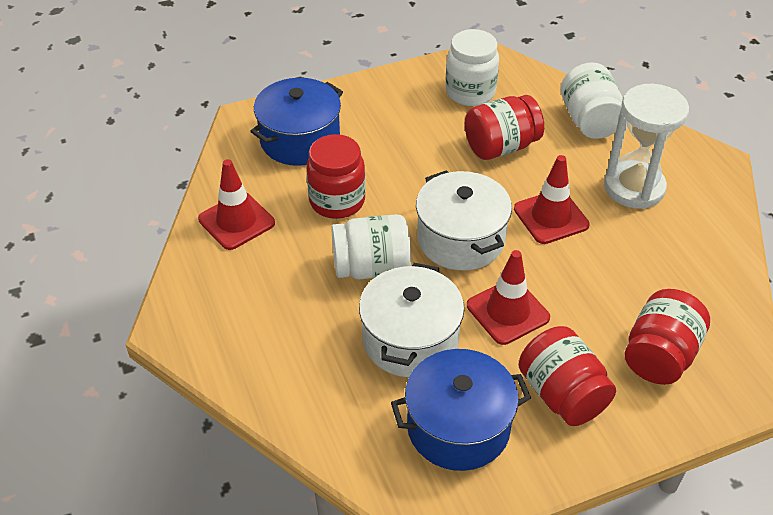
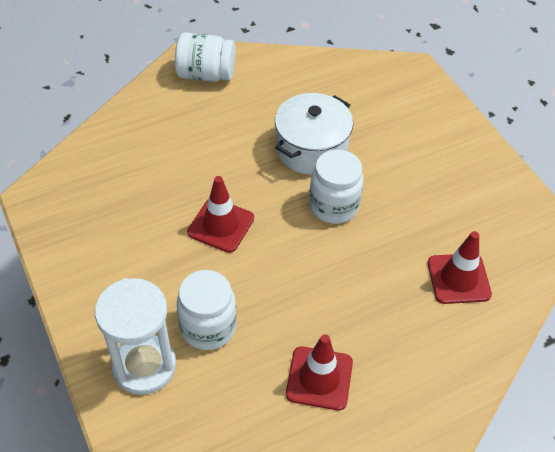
blue pot: [250,78,343,166] [391,349,531,471] = 2 -> none = 0
red jar: [306,134,366,219] [465,95,544,160] [519,326,616,426] [625,289,710,385] = 4 -> none = 0
white pot: [359,263,464,377] [416,170,512,270] = 2 -> [275,93,353,175] = 1

